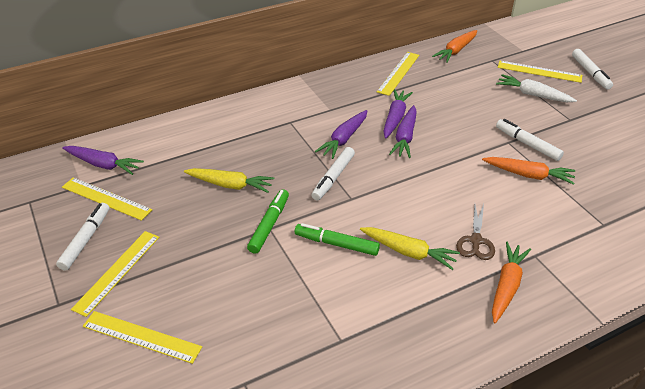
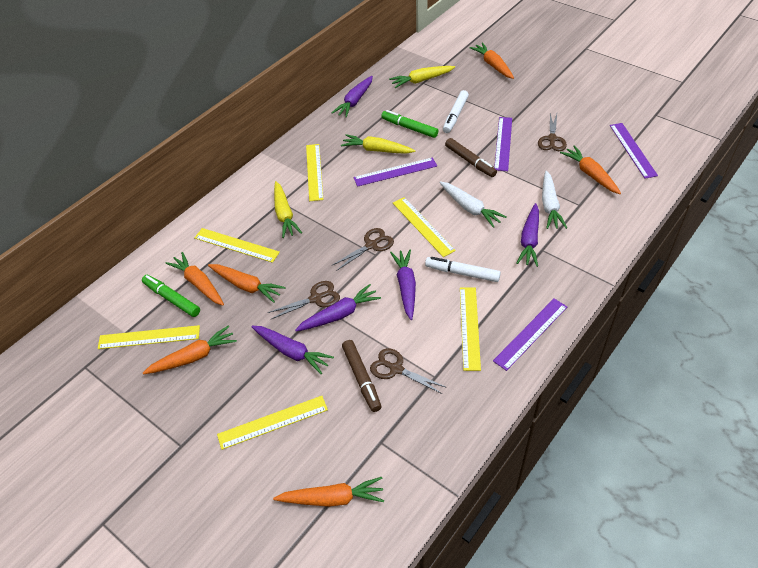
brown marker: none = 0 -> [342,340,381,412] [445,138,497,177] = 2
brown scissors: [456,204,495,260] = 1 -> [268,281,340,319] [333,228,394,270] [370,348,447,394] [538,113,567,151] = 4
orange carrot: [432,30,477,63] [482,157,575,185] [492,242,531,323] = 3 -> [143,325,237,374] [165,252,224,306] [208,264,285,303] [273,477,384,507] [469,42,514,79] [560,145,621,194] = 6
purple carrot: [62,146,144,175] [315,110,367,159] [383,89,413,139] [389,105,417,158] = 4 -> [251,326,334,374] [295,284,381,331] [332,76,373,118] [390,250,416,320] [517,203,539,267] = 5
purple ruler: none = 0 -> [353,157,437,187] [493,299,567,371] [494,117,512,171] [610,123,658,179] = 4
white carrot: [496,74,577,102] = 1 -> [440,182,506,228] [542,171,567,229] = 2
white marker: [56,203,109,271] [312,147,355,201] [496,119,564,161] [572,49,613,90] = 4 -> [425,257,501,282] [443,90,469,133] = 2
yellow carrot: [184,168,274,193] [360,227,460,270] = 2 -> [274,181,302,238] [341,134,415,154] [389,66,455,88] = 3
yellow ruler: [62,177,152,221] [71,231,159,317] [83,311,202,364] [377,52,419,96] [498,61,582,83] = 5 -> [98,325,200,349] [194,228,280,263] [217,396,328,450] [306,144,323,201] [393,197,456,257] [460,288,481,371] = 6

